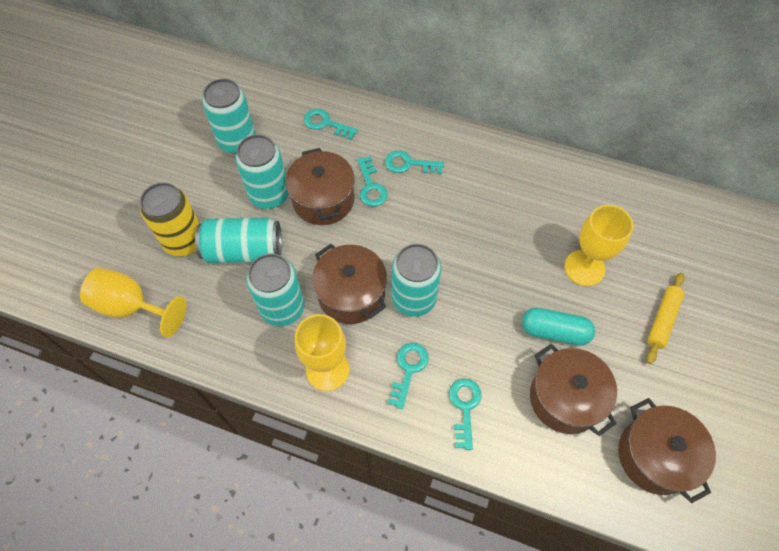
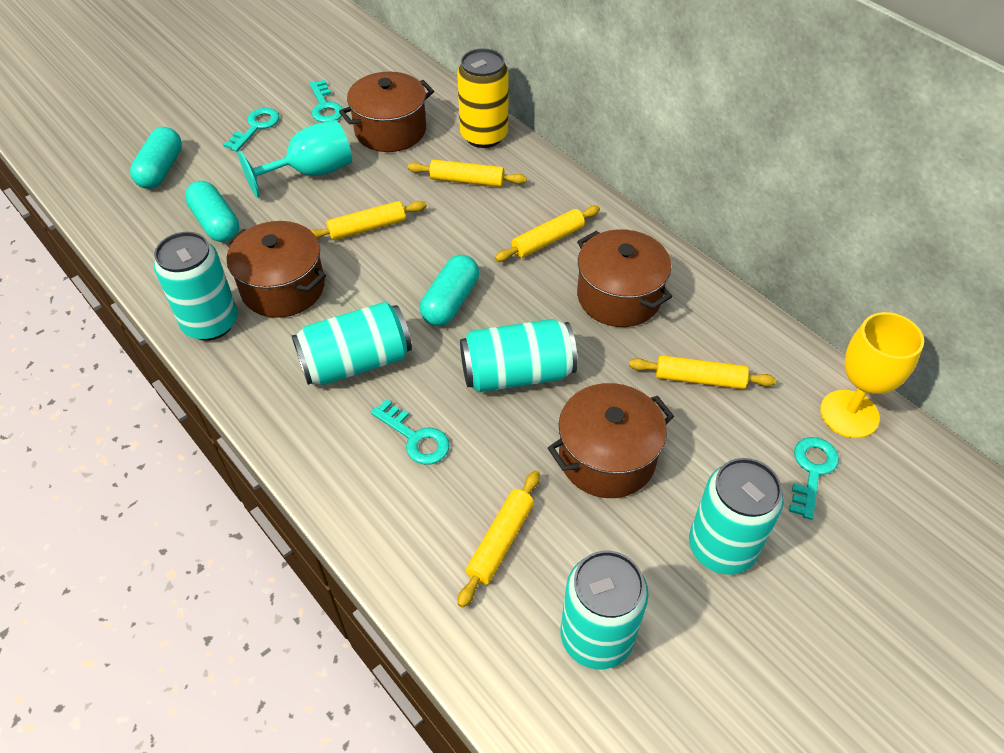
turquoise capsule: [522,308,595,346] = 1 -> [130,127,182,189] [185,181,239,242] [420,255,479,326] = 3
turquoise goblet: none = 0 -> [238,120,352,198] = 1
turquoise key: [304,109,358,140] [357,156,388,207] [385,150,444,174] [387,343,429,409] [449,378,482,450] = 5 -> [223,108,280,152] [310,80,343,122] [371,399,450,465] [789,437,839,520] = 4
yellow goblet: [80,268,187,337] [295,314,349,391] [565,205,633,286] = 3 -> [820,312,924,438] = 1
yellow rolling pin: [646,273,685,364] = 1 -> [311,201,427,240] [408,160,527,187] [458,471,540,608] [495,206,600,262] [629,355,776,389] = 5

